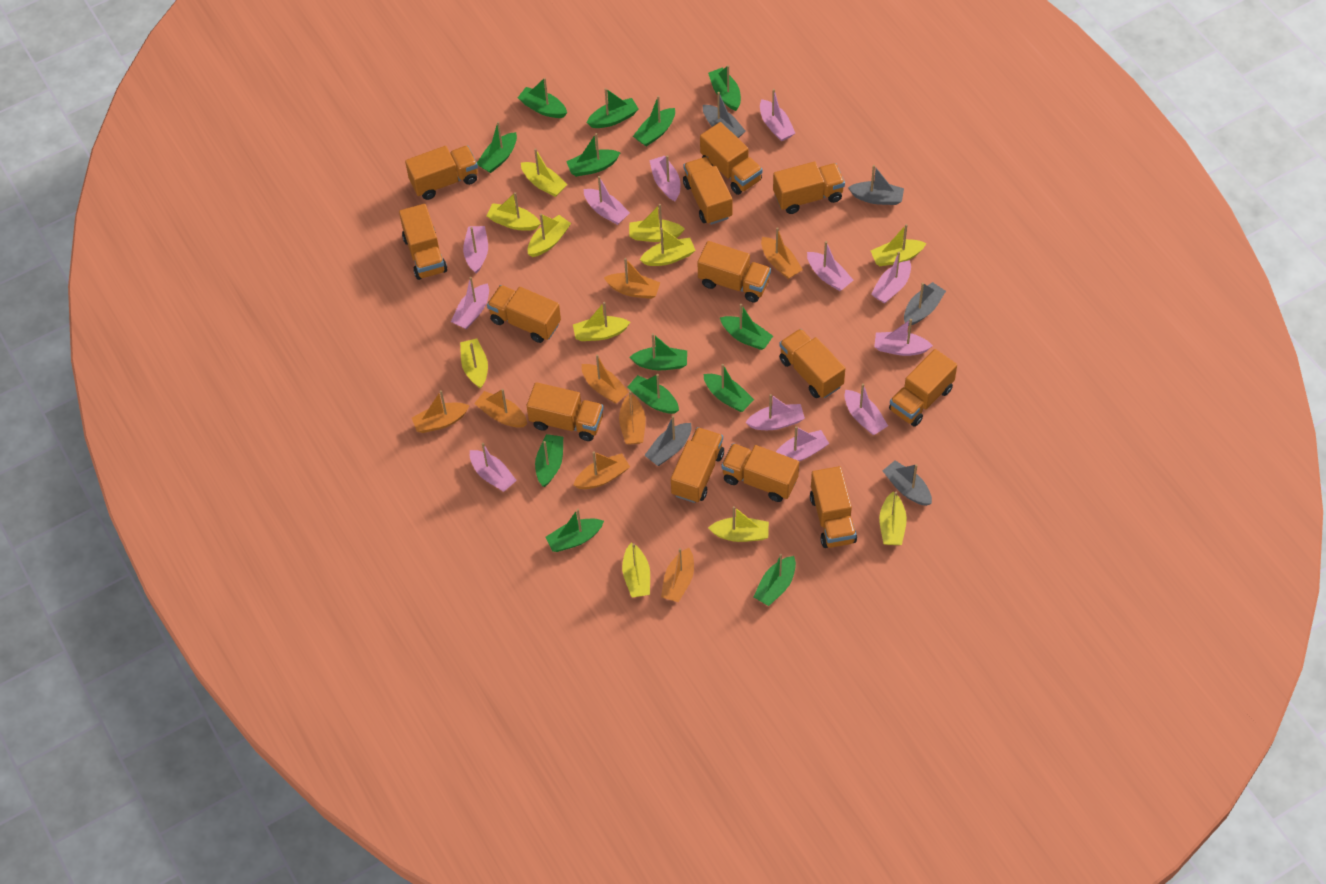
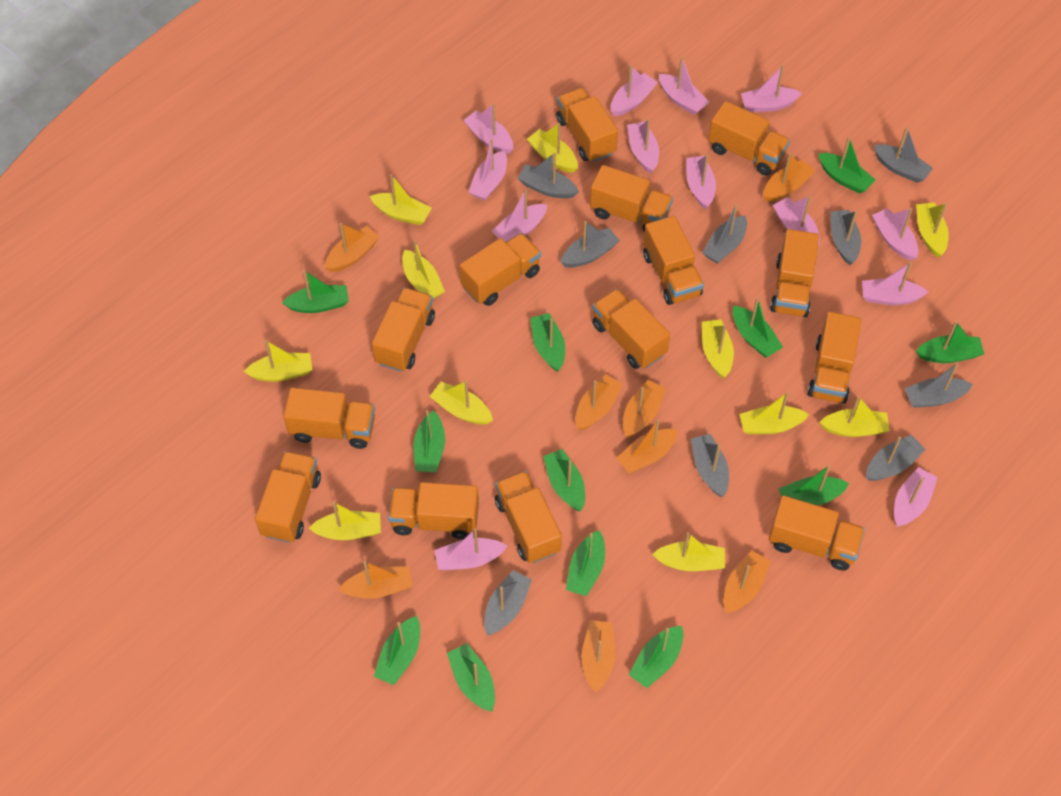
green boat: [477,121,517,173] [518,78,567,118] [535,434,563,487] [545,509,604,552] [566,133,621,177] [586,88,638,128] [627,374,679,414] [629,333,687,370] [633,96,675,147] [703,364,754,412] [708,65,741,111] [720,304,773,350] [753,554,796,606] = 13 -> [282,270,349,313] [374,616,420,685] [413,410,445,472] [447,643,495,712] [530,313,565,372] [543,449,585,511] [566,530,605,596] [629,626,683,688] [733,297,783,357] [779,465,849,505] [818,137,875,194] [916,321,984,363] = 12
grey boat: [644,416,691,466] [703,92,746,138] [848,165,904,205] [883,461,932,506] [904,282,946,326] = 5 -> [484,570,532,635] [518,153,579,199] [560,221,620,268] [691,434,729,497] [702,204,747,264] [830,210,861,265] [866,434,926,481] [874,127,933,183] [905,363,973,408] = 9
orange truck: [399,204,447,280] [405,146,478,200] [487,285,561,343] [527,382,604,441] [671,427,724,503] [683,157,732,225] [697,241,771,303] [700,122,762,195] [721,443,799,502] [773,162,845,214] [779,329,845,398] [810,466,857,548] [889,349,957,427] = 13 -> [255,451,321,543] [283,388,375,449] [372,287,435,372] [388,482,479,539] [459,233,541,306] [495,471,562,563] [556,87,618,162] [590,165,673,232] [592,289,670,369] [643,216,704,305] [708,101,790,176] [769,495,865,570] [770,229,819,317] [807,312,861,404] = 14
pink boat: [451,277,489,329] [463,226,488,274] [470,443,517,492] [584,176,630,225] [649,155,680,201] [745,394,805,430] [760,89,795,141] [776,426,829,461] [807,241,853,291] [844,383,888,435] [871,252,911,303] [874,319,933,356] = 12 -> [434,528,507,570] [463,103,513,154] [468,139,507,201] [492,189,547,242] [611,65,658,116] [627,119,659,174] [659,57,709,115] [686,155,716,209] [741,65,802,112] [772,196,820,245] [862,262,928,305] [872,208,918,261] [894,467,938,527] = 13

